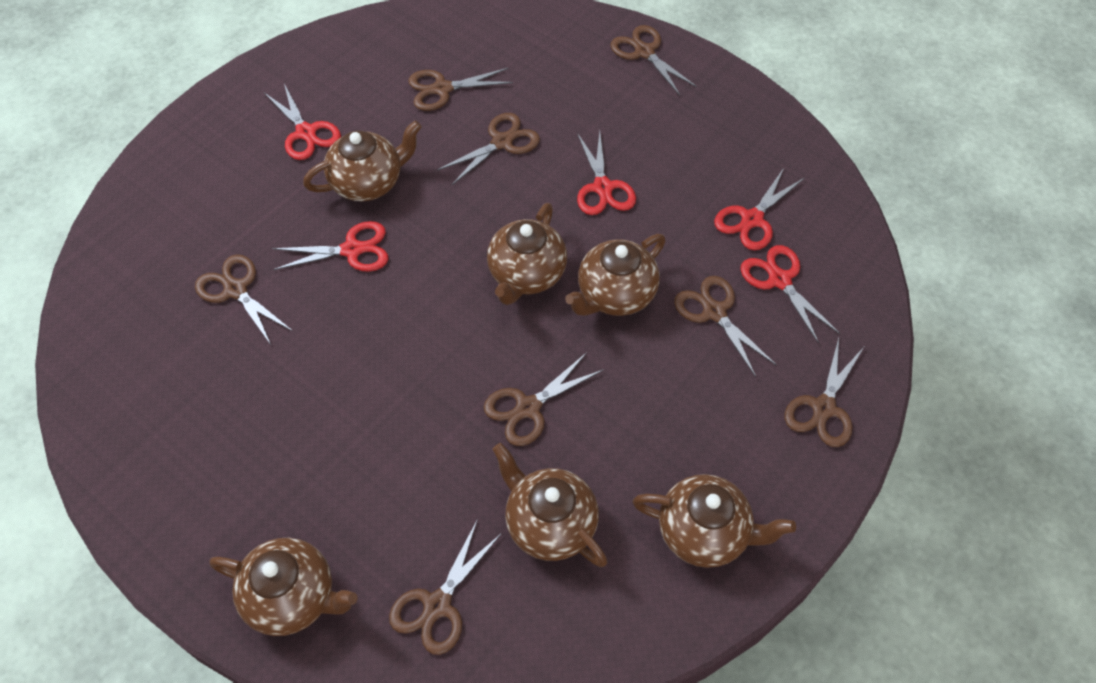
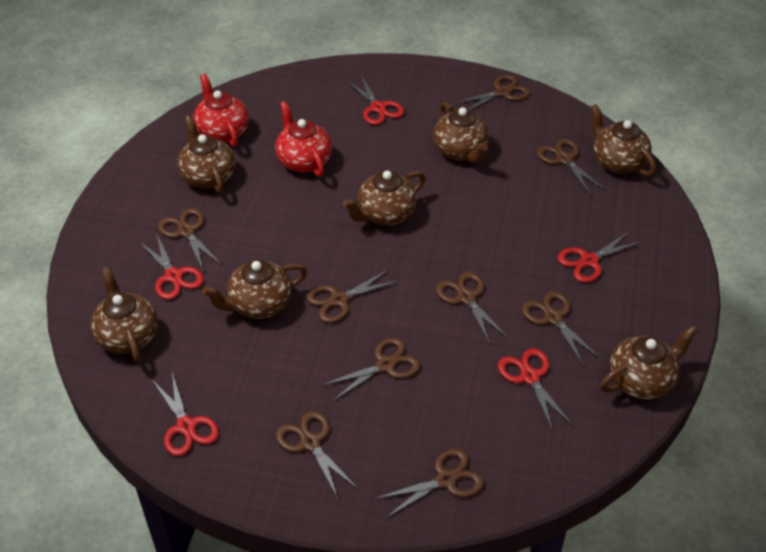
brown scissors: [195,254,293,345] [389,521,502,655] [408,68,513,111] [437,113,540,185] [484,352,604,446] [611,25,697,95] [674,276,776,377] [785,338,864,447] = 8 -> [158,208,222,272] [276,411,358,498] [307,269,399,323] [322,338,420,401] [375,448,484,518] [436,272,508,344] [454,74,530,110] [522,291,601,366] [537,139,606,195] = 9
brown teapot: [210,538,358,636] [303,120,422,201] [487,203,567,305] [493,443,607,567] [565,234,666,316] [633,474,796,568] = 6 -> [90,267,158,363] [177,115,235,193] [202,260,307,319] [343,171,426,226] [433,102,489,163] [590,104,656,176] [600,325,698,399] = 7
red teapot: none = 0 -> [193,74,249,147] [275,101,332,177] = 2

